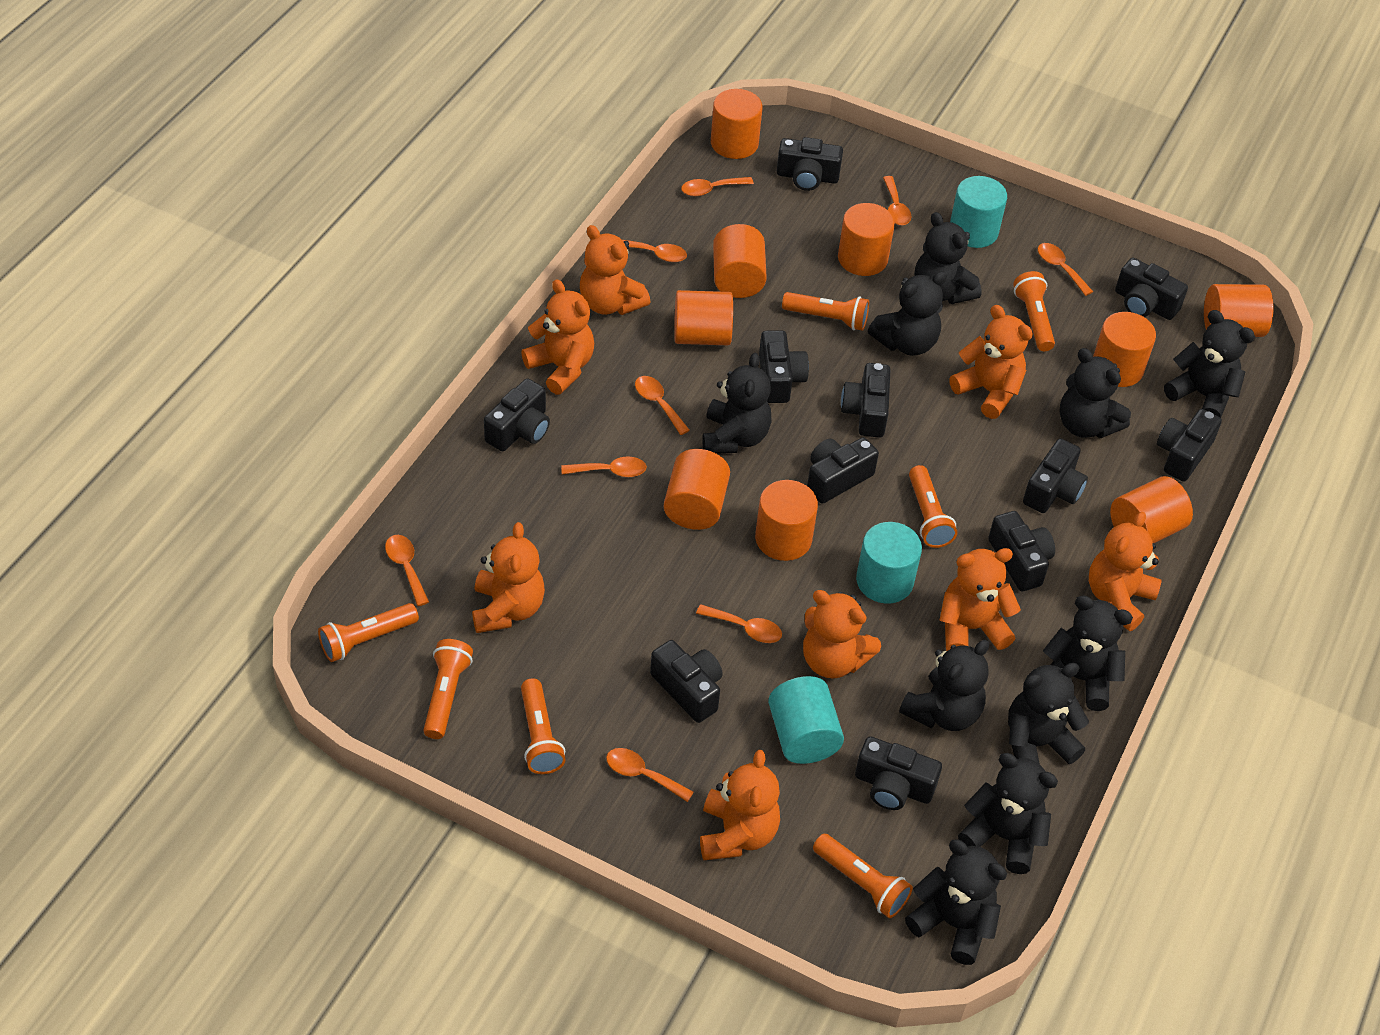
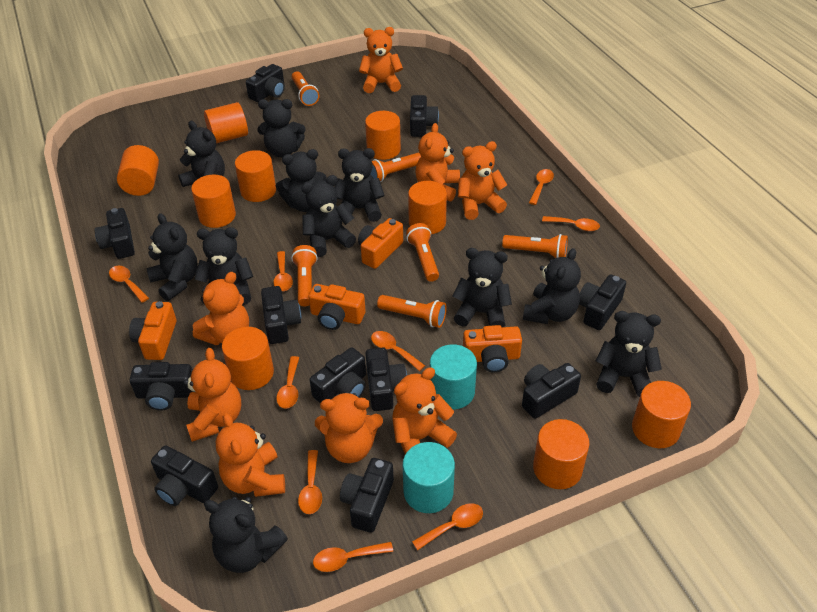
black teddy bear: [702,353,772,454] [868,271,947,356] [899,640,989,731] [905,839,1007,965] [915,212,982,304] [958,753,1058,874] [1008,663,1089,764] [1043,595,1133,711] [1059,348,1131,438] [1164,310,1255,418] = 10 -> [146,213,198,301] [178,121,225,187] [195,227,253,305] [204,497,288,573] [258,99,306,157] [276,149,327,212] [301,175,356,257] [335,148,385,222] [453,248,512,327] [523,248,581,324] [596,311,662,397] = 11
orange camera: none = 0 -> [129,301,177,360] [309,284,366,330] [358,218,403,269] [463,325,522,372] = 4
orange flashlight: [318,603,419,662] [423,639,473,739] [521,678,566,774] [782,292,869,331] [813,834,913,918] [909,465,957,548] [1013,271,1055,351] = 7 -> [291,245,318,306] [292,71,319,106] [370,153,421,182] [377,295,447,328] [406,223,439,282] [502,234,568,258] = 6
turquoise cylinder: [768,676,844,764] [856,522,922,604] [950,176,1007,248] = 3 -> [403,442,455,513] [430,344,477,410] = 2

